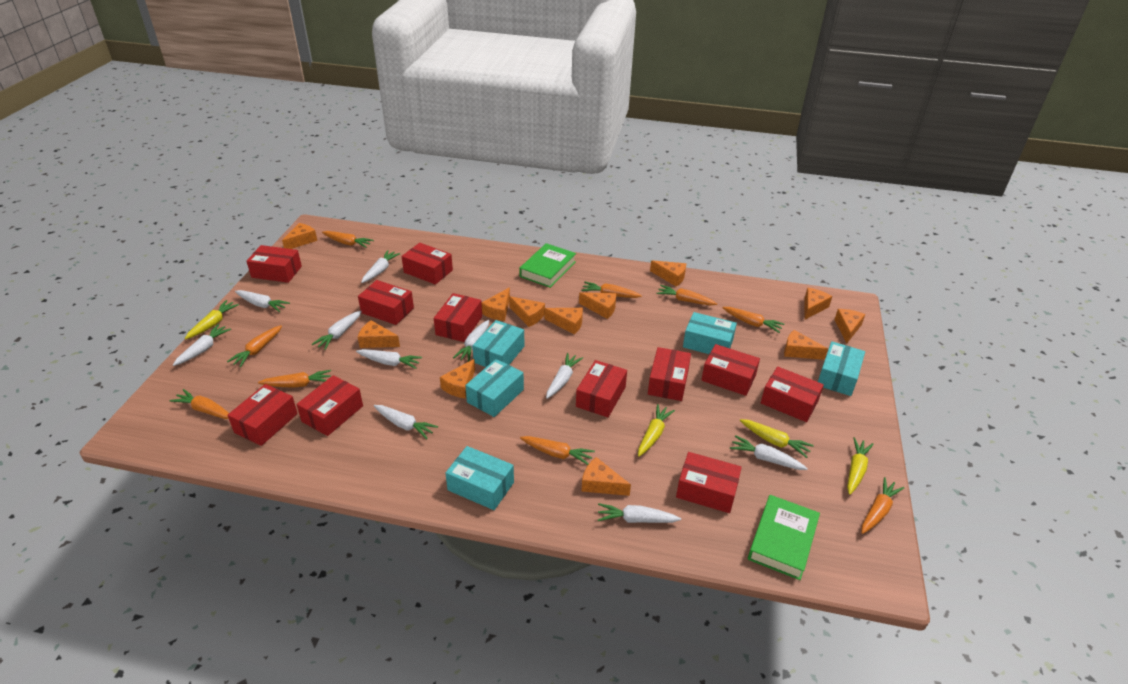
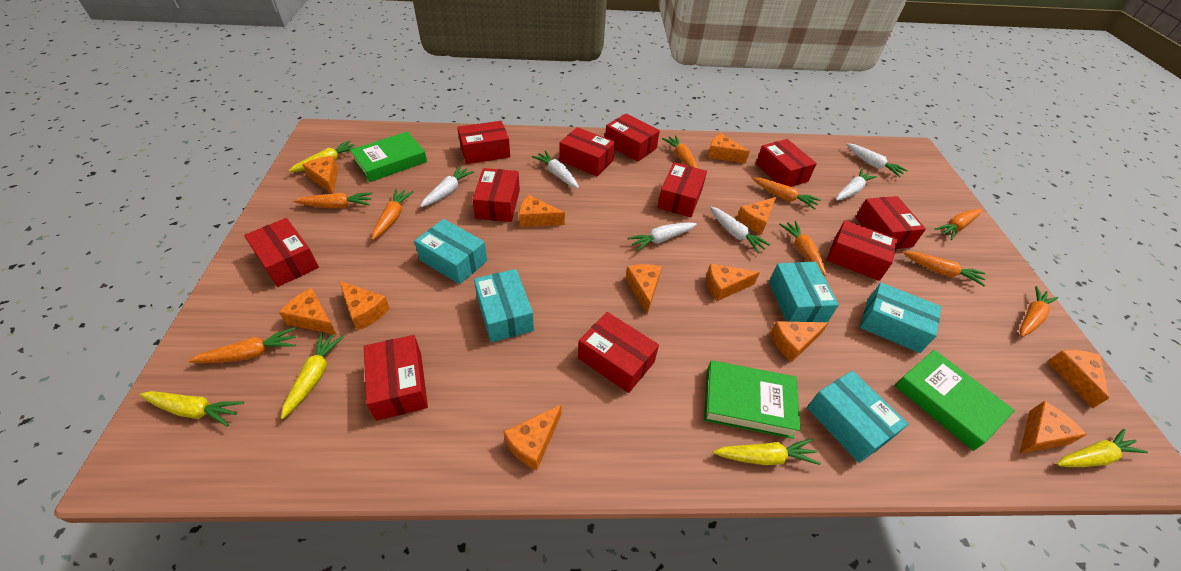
green book: [519,243,576,288] [748,495,820,580] = 2 -> [350,132,427,182] [704,361,801,439] [895,350,1015,451] = 3
white carrot: [173,324,231,366] [235,290,290,312] [312,311,362,350] [356,349,422,369] [361,250,400,283] [374,405,438,439] [453,320,489,362] [546,353,583,399] [598,503,681,523] [730,435,808,470] = 10 -> [420,166,474,207] [532,150,579,188] [628,223,697,251] [710,206,771,253] [836,169,877,200] [846,143,908,177] = 6
yellow carrot: [185,300,239,339] [638,404,675,457] [740,419,814,458] [847,437,874,495] = 4 -> [139,391,244,427] [281,332,344,419] [289,141,357,172] [713,439,821,465] [1057,429,1148,467] = 5

